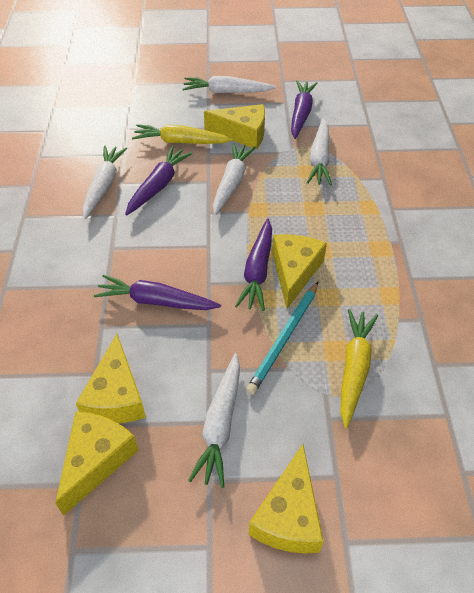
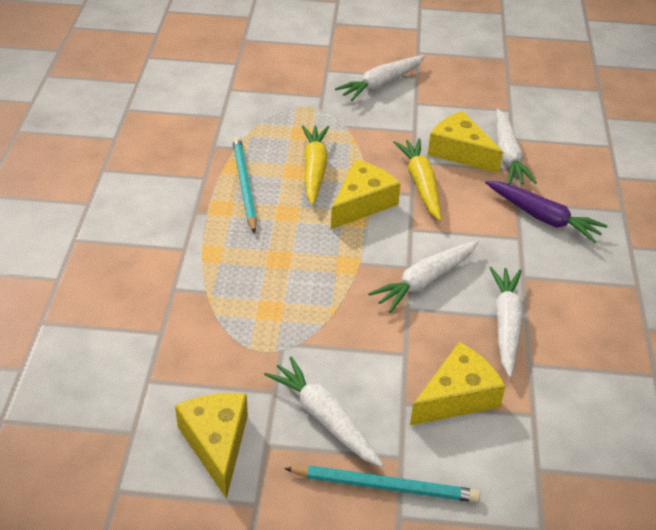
purple carrot: [94,275,221,310] [125,146,193,215] [235,218,272,311] [291,80,317,139] = 4 -> [485,181,608,243] = 1
turquoise pencil: [246,282,318,395] = 1 -> [233,137,257,234] [284,465,480,503] = 2
yellow cheese: [55,411,139,516] [76,334,146,423] [204,104,265,150] [249,444,324,554] [272,234,327,309] = 5 -> [175,393,248,499] [331,160,401,229] [410,342,506,425] [428,111,503,173] = 4

